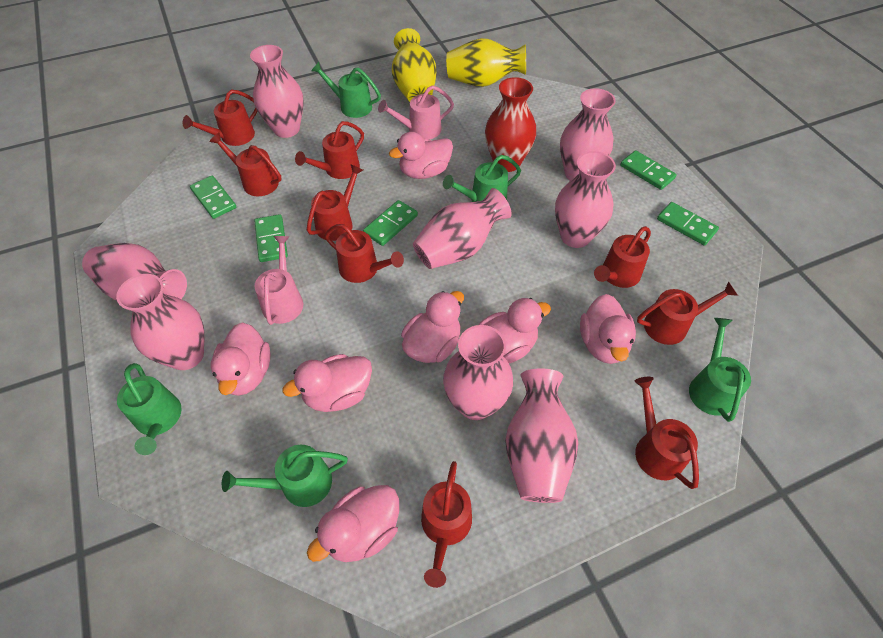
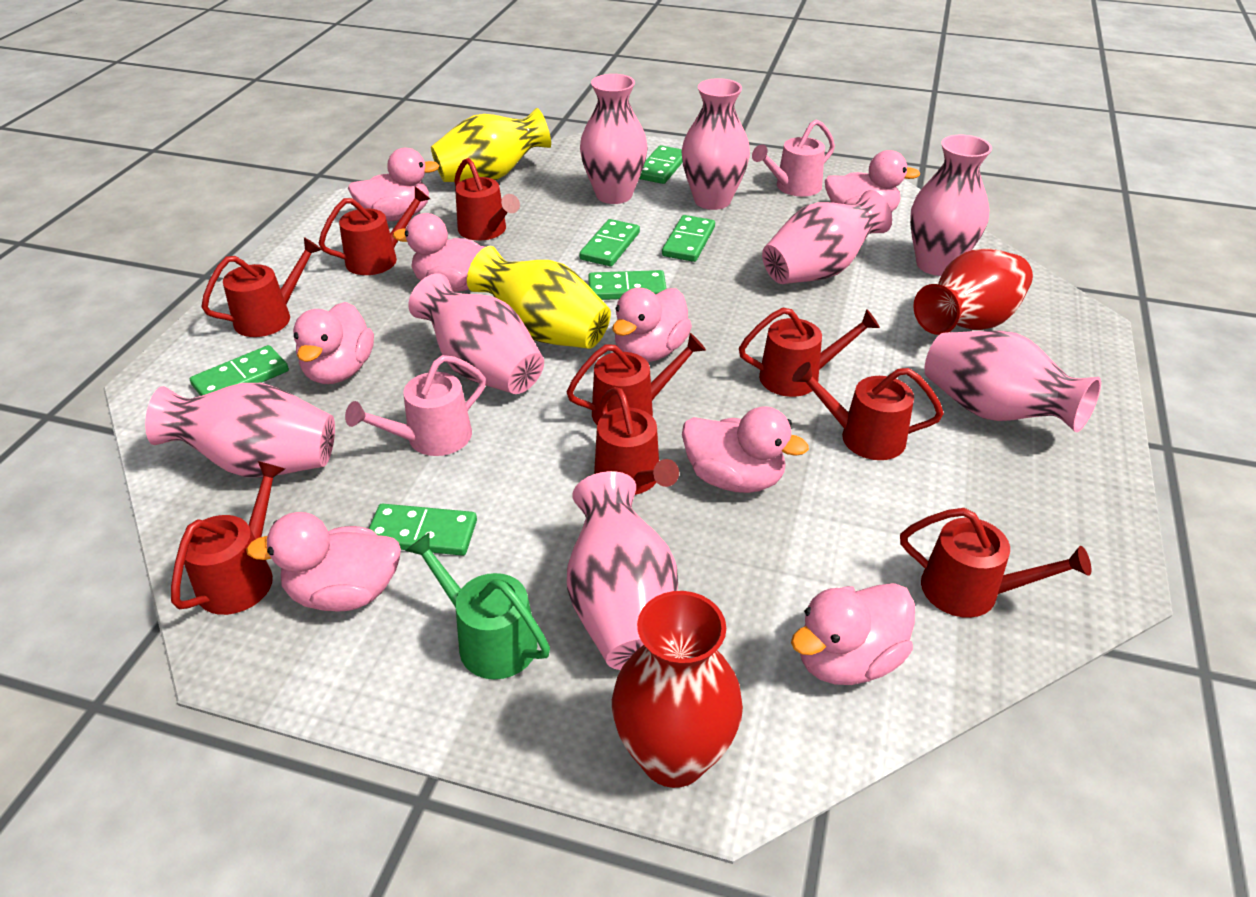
green domino: [190,176,236,219] [255,214,288,262] [363,200,418,246] [620,150,677,190] [657,202,719,245] = 5 -> [190,345,289,396] [369,504,477,556] [579,219,640,266] [588,270,667,300] [639,145,683,184] [662,215,715,262] = 6
green watering can: [117,363,182,455] [222,445,348,507] [311,62,381,118] [443,155,521,202] [689,318,751,422] = 5 -> [405,533,550,679] = 1
pink duck: [211,323,271,396] [282,354,372,412] [307,485,399,562] [389,132,453,179] [401,291,464,363] [479,298,551,363] [580,294,636,364] = 7 -> [246,512,401,612] [293,302,374,384] [348,148,440,221] [393,213,485,292] [612,287,692,362] [682,406,809,493] [791,583,915,685] [825,150,920,212] = 8
red vase: [485,77,536,172] = 1 -> [612,591,743,788] [913,249,1033,335] = 2

